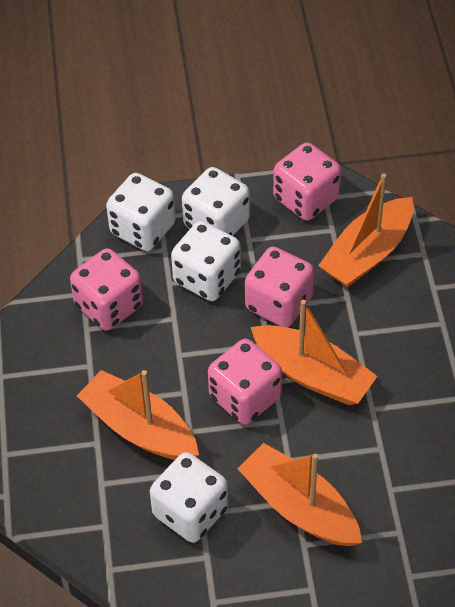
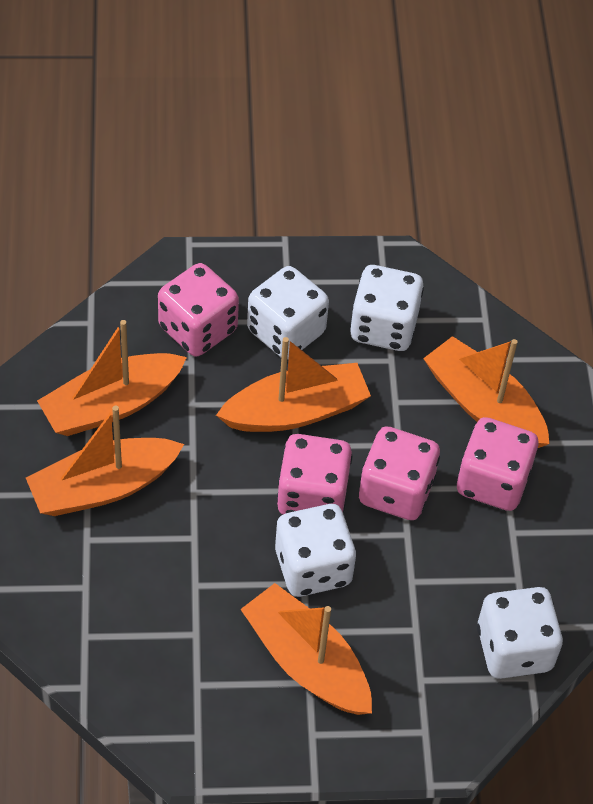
orange boat: [77,370,199,460] [237,443,362,546] [251,300,377,405] [318,173,414,287] = 4 -> [26,405,184,516] [37,320,187,436] [216,337,371,432] [240,583,372,715] [423,336,550,448] = 5

